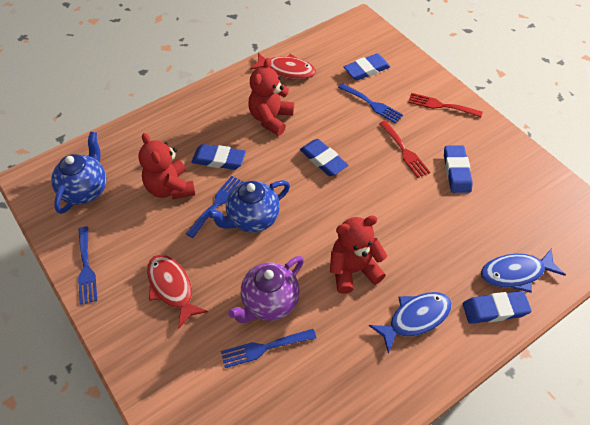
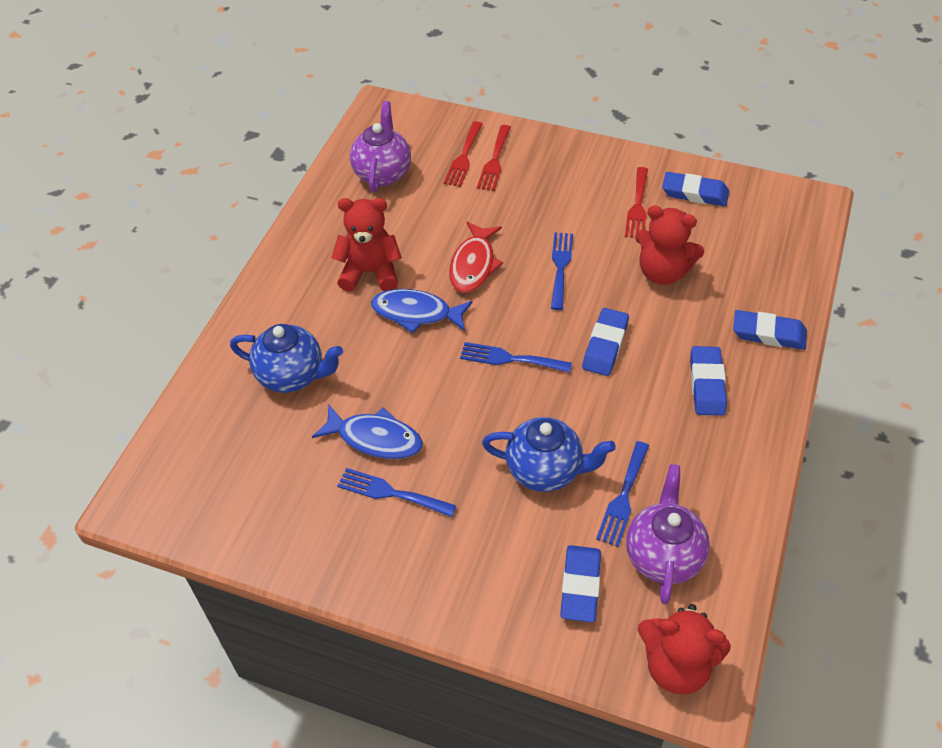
purple teapot: [228,256,304,323] = 1 -> [350,101,411,193] [626,464,710,605] = 2
red fish: [147,255,208,329] [250,53,316,79] = 2 -> [449,221,503,293] = 1
red fork: [379,121,430,178] [408,93,483,117] = 2 -> [444,121,483,187] [477,125,511,191] [625,167,648,237] = 3

